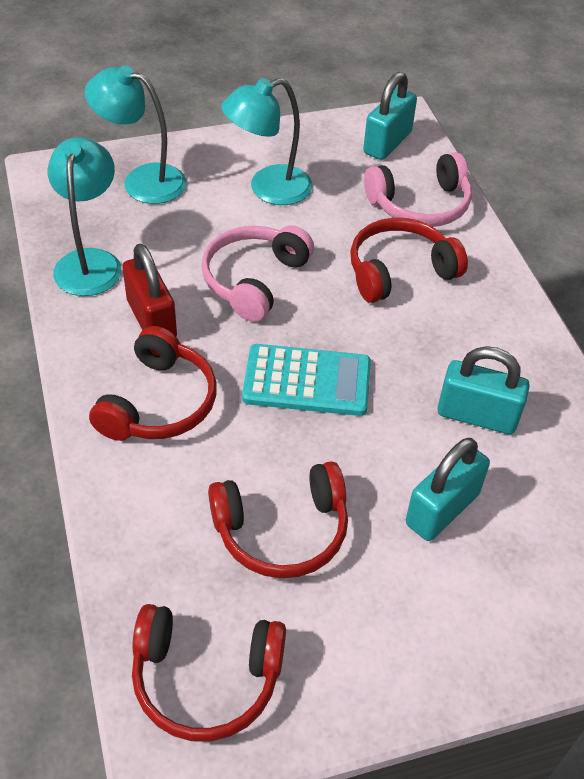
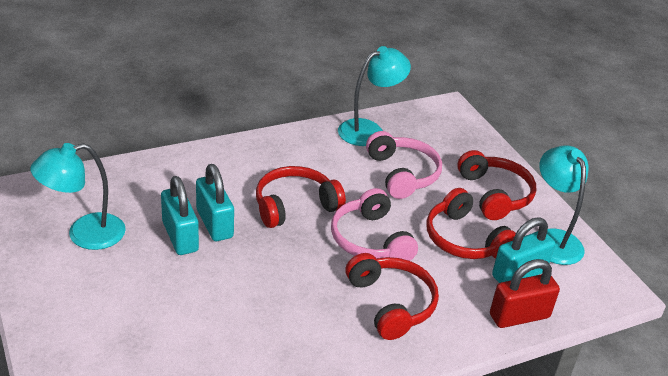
turquoise calculator: [242,344,371,416] = 1 -> none = 0

